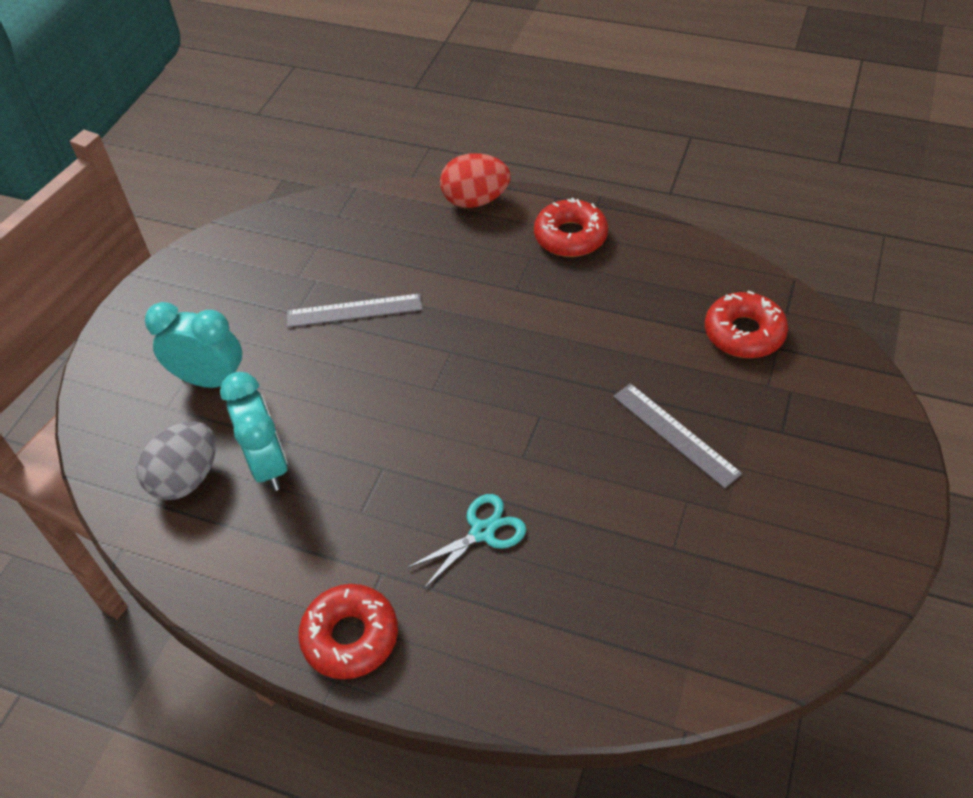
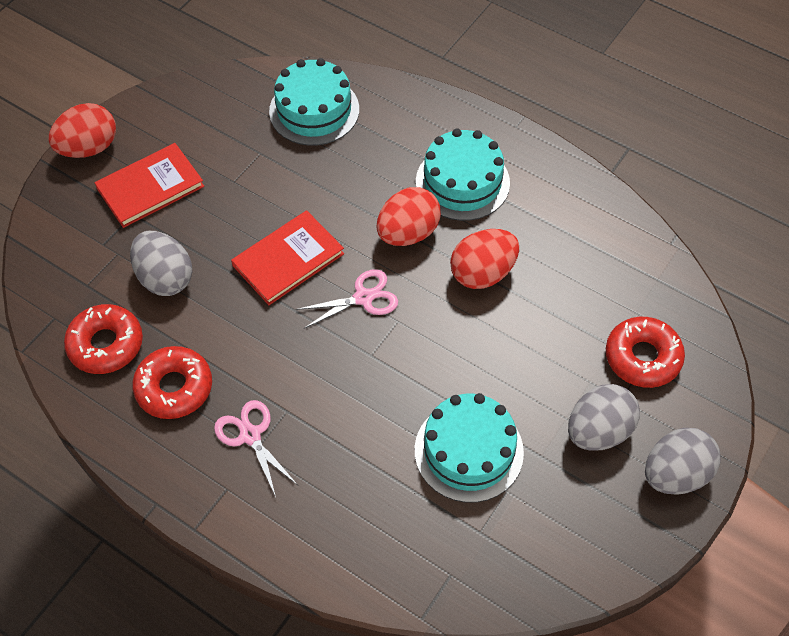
grey egg: [136,421,216,500] = 1 -> [130,231,192,296] [568,384,640,451] [645,428,721,495] = 3
grey ruler: [287,293,422,328] [613,383,742,488] = 2 -> none = 0
pink scissors: none = 0 -> [214,400,297,497] [296,269,398,329] = 2
red book: none = 0 -> [95,143,204,228] [231,210,344,305] = 2
red egg: [440,153,511,208] = 1 -> [48,103,116,158] [376,187,441,246] [450,229,519,289] = 3
turquoise cake: none = 0 -> [269,58,359,146] [415,393,524,503] [416,128,510,221] = 3
turquoise clock: [145,302,242,388] [220,372,288,491] = 2 -> none = 0
turquoise scissors: [406,494,526,589] = 1 -> none = 0

